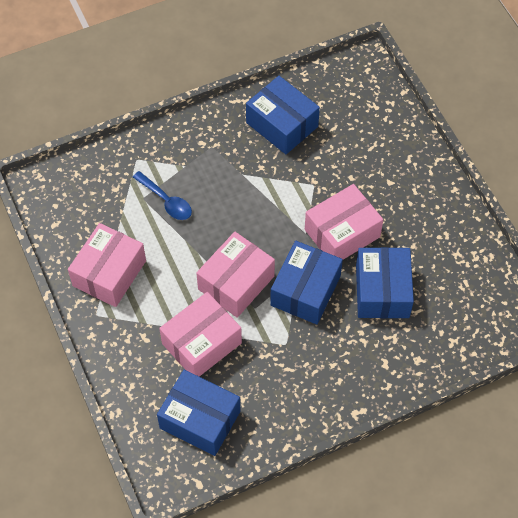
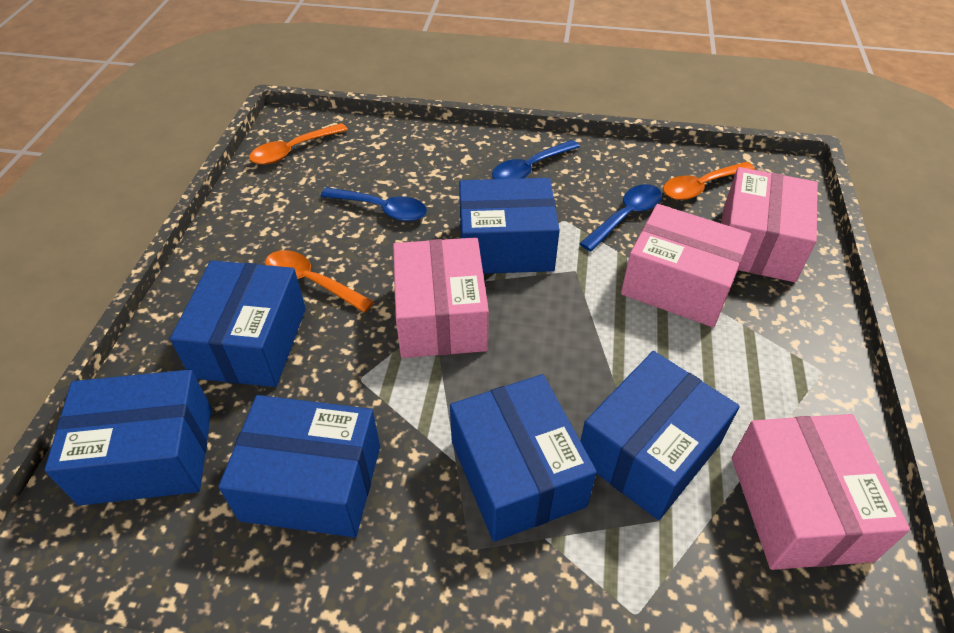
blue box: [157,369,241,456] [246,76,320,154] [270,241,343,324] [356,247,414,318] = 4 -> [45,370,212,506] [170,260,306,387] [218,395,380,537] [450,374,597,542] [459,178,560,274] [581,351,740,520] = 6
blue spoon: [133,171,192,220] = 1 -> [320,187,427,221] [492,140,580,179] [579,184,662,251] = 3
orange spoon: none = 0 -> [249,123,348,165] [265,250,374,313] [663,162,755,200] = 3

